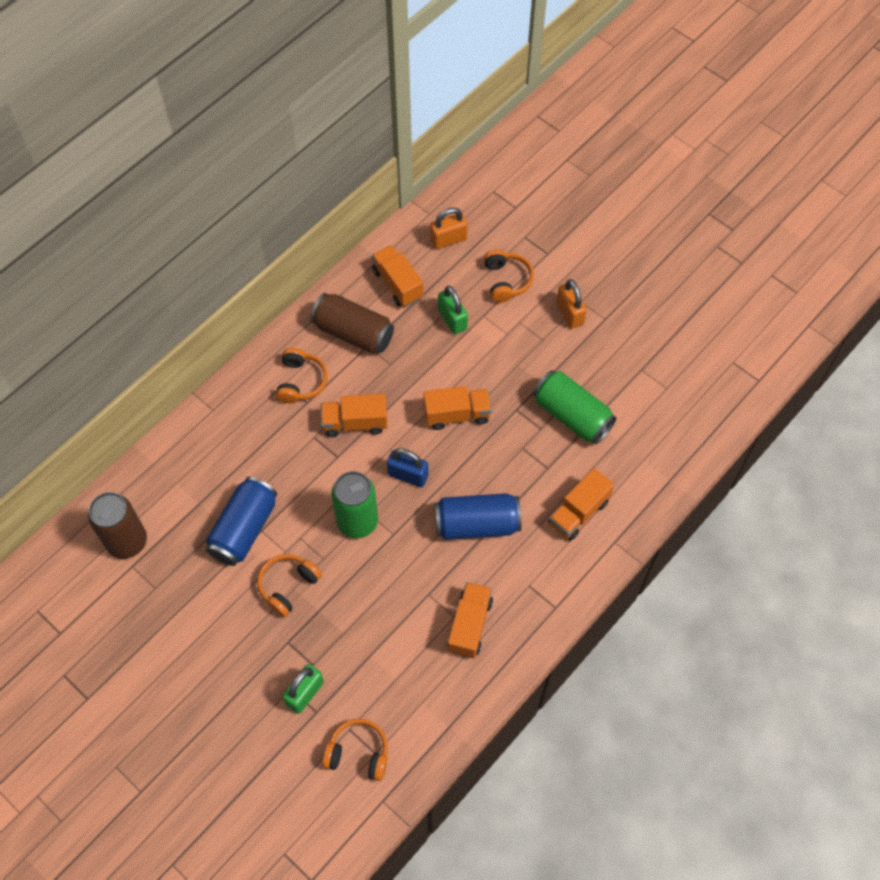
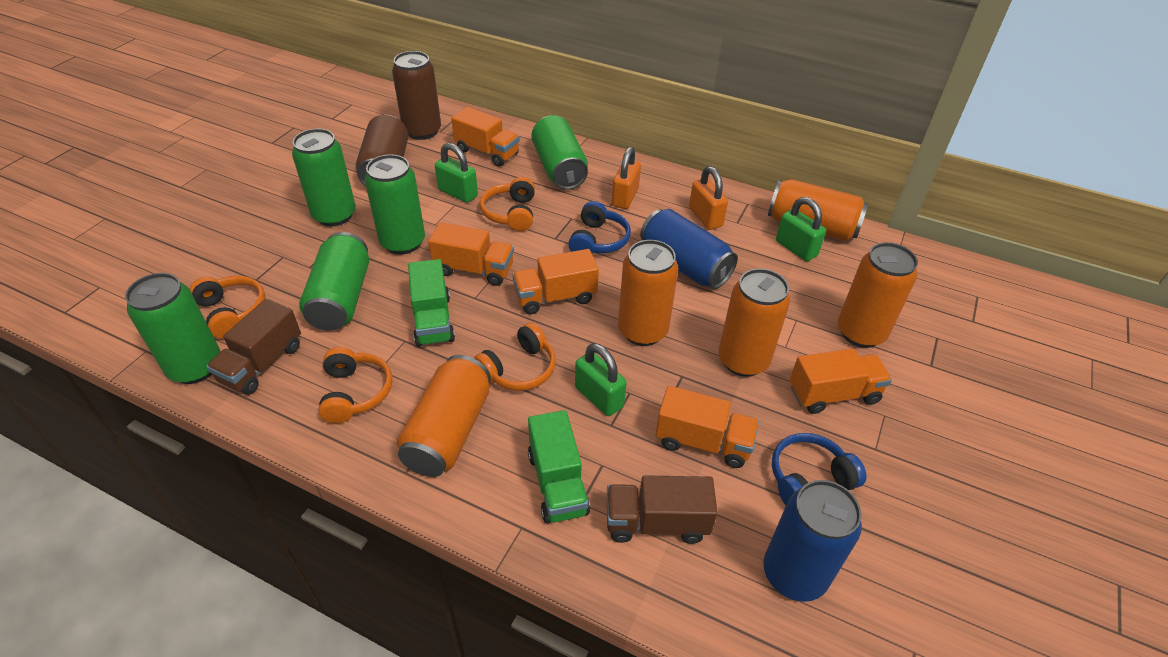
blue headphones: none = 0 -> [568,201,631,253] [772,433,867,505] = 2
blue padlock: [387,448,428,487] = 1 -> none = 0
brown truck: none = 0 -> [206,299,301,395] [607,475,718,544] = 2
green can: [331,471,378,538] [533,370,616,444] = 2 -> [125,273,221,384] [292,129,356,226] [299,232,369,331] [365,154,425,255] [532,115,588,190] = 5
green padlock: [283,664,324,714] [438,286,468,334] = 2 -> [435,143,478,203] [575,343,627,416] [776,197,826,261] = 3
green truck: none = 0 -> [408,259,455,347] [528,410,590,523] = 2
orange can: none = 0 -> [397,355,491,477] [618,240,678,346] [719,268,790,377] [768,179,868,241] [838,242,918,348] = 5

